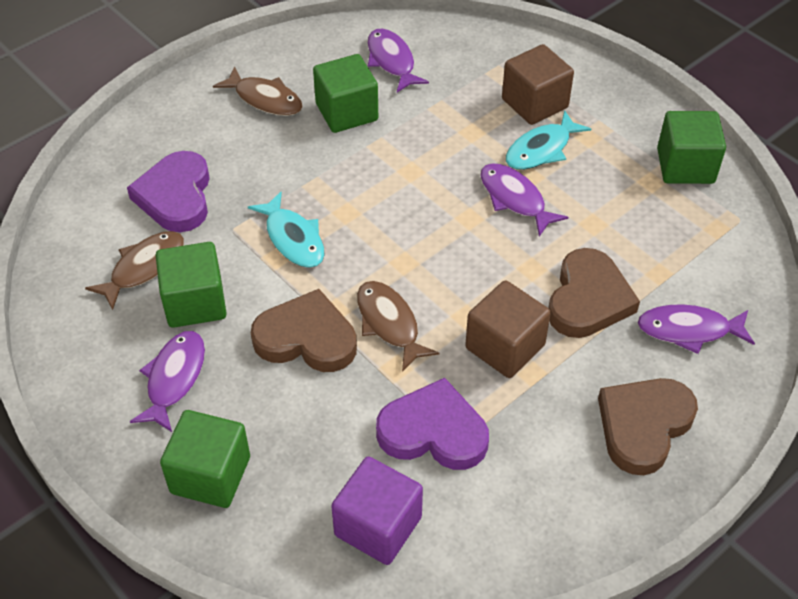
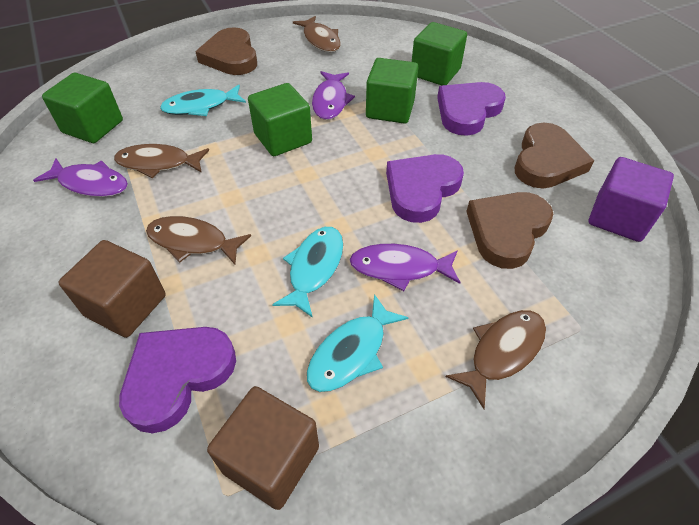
brown fish: [85,231,184,310] [213,66,303,116] [357,281,439,372] = 3 -> [114,144,209,178] [146,216,251,265] [293,16,341,52] [446,310,546,409] = 4
purple fish: [130,331,205,432] [367,29,429,93] [480,163,568,236] [638,304,755,354] = 4 -> [33,158,128,197] [312,71,355,120] [350,244,461,291] = 3
purple heart: [127,151,210,232] [376,378,489,470] = 2 -> [119,327,236,433] [386,154,464,223] [437,82,506,136] = 3
turquoise fish: [248,191,324,268] [506,110,591,170] = 2 -> [160,85,246,116] [272,227,343,318] [307,294,409,392] = 3

